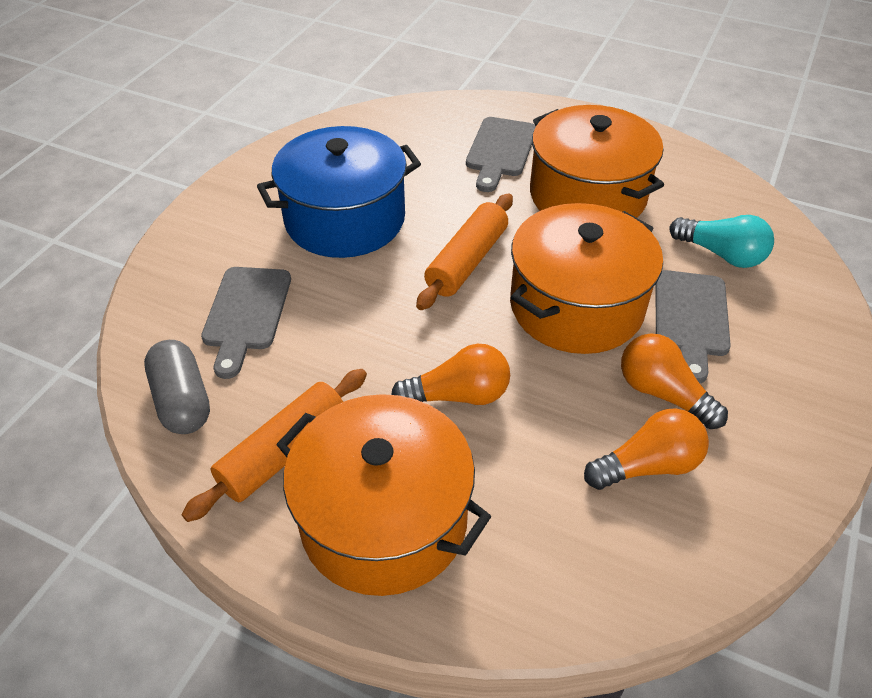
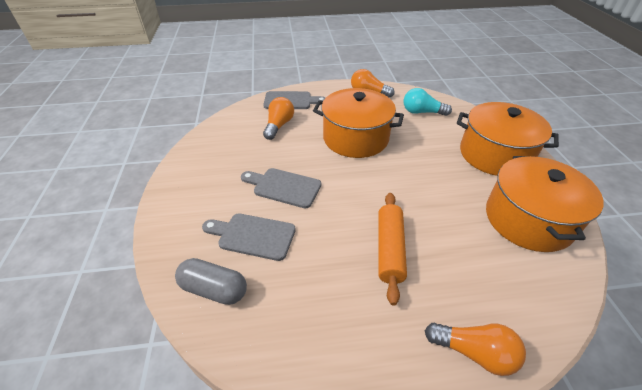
blue pot: [257,126,421,258] = 1 -> none = 0
orange rolling pin: [182,369,367,522] [416,193,513,310] = 2 -> [378,193,407,306] = 1

